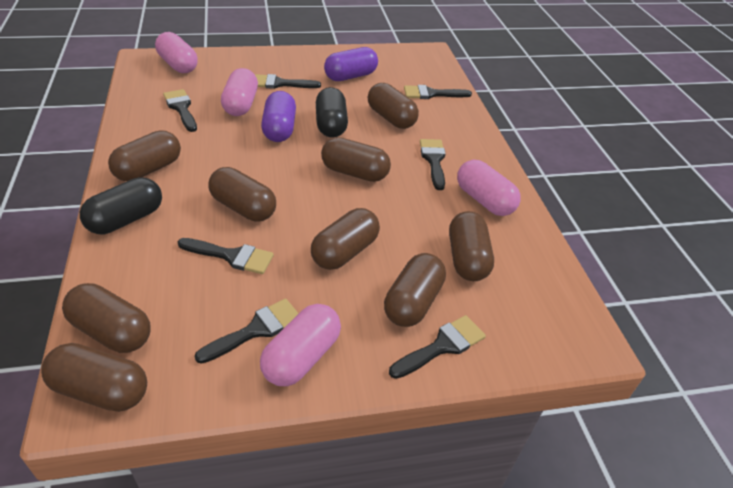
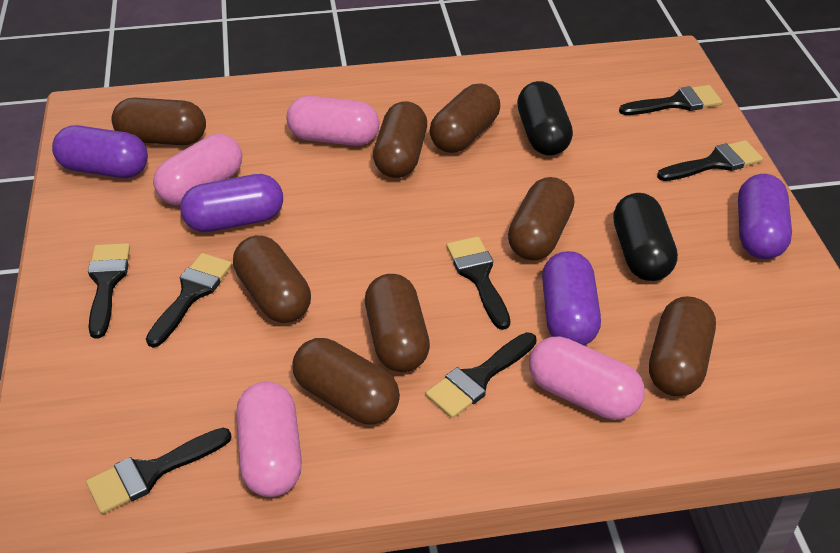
brown capsule: [41,343,147,412] [62,283,151,353] [108,130,181,181] [208,167,276,222] [311,208,380,270] [321,137,391,182] [368,83,419,129] [384,253,446,327] [449,211,494,281] = 9 -> [112,98,206,145] [233,235,311,323] [292,338,400,424] [365,274,430,372] [373,101,427,178] [430,84,500,153] [508,177,575,261] [649,296,716,396] = 8
purple capsule: [261,91,296,142] [324,47,378,81] = 2 -> [52,125,148,178] [180,174,283,232] [542,251,601,346] [738,174,792,259] = 4

